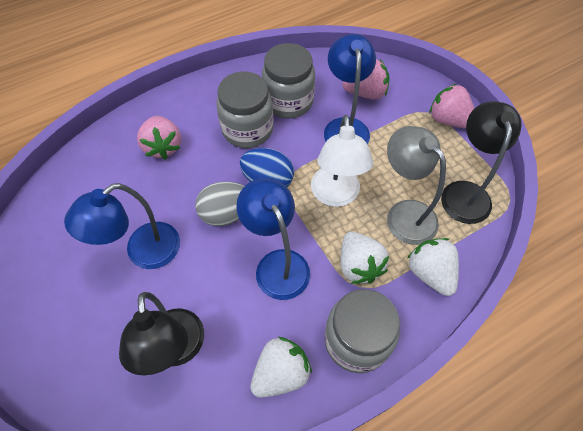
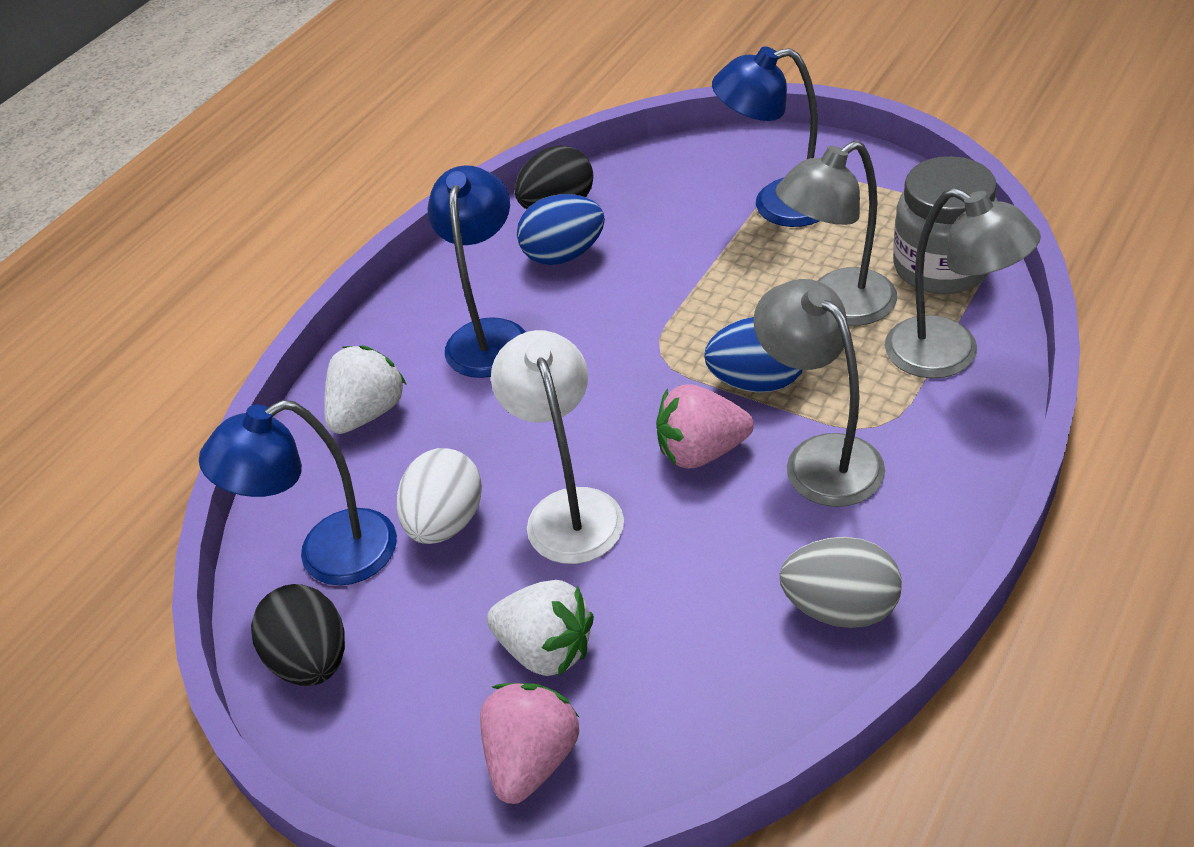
black egg: none = 0 -> [251,584,345,686] [514,146,593,209] = 2
black lamp: [119,292,204,375] [441,101,521,224] = 2 -> none = 0
blue egg: [240,148,294,187] = 1 -> [517,194,605,265] [704,317,803,393] = 2
grey jar: [217,71,274,148] [262,43,315,118] [324,289,400,373] = 3 -> [893,156,998,294] = 1
grey lamp: [387,126,446,245] = 1 -> [753,279,885,507] [775,141,897,326] [885,188,1041,378] = 3
pink strawberry: [137,116,181,160] [343,59,390,99] [429,83,474,129] = 3 -> [480,683,579,804] [656,384,754,468] = 2
white egg: none = 0 -> [397,448,482,544] = 1
white strawberry: [250,337,312,398] [341,232,389,284] [407,238,459,296] = 3 -> [324,345,407,434] [487,580,594,676] = 2

